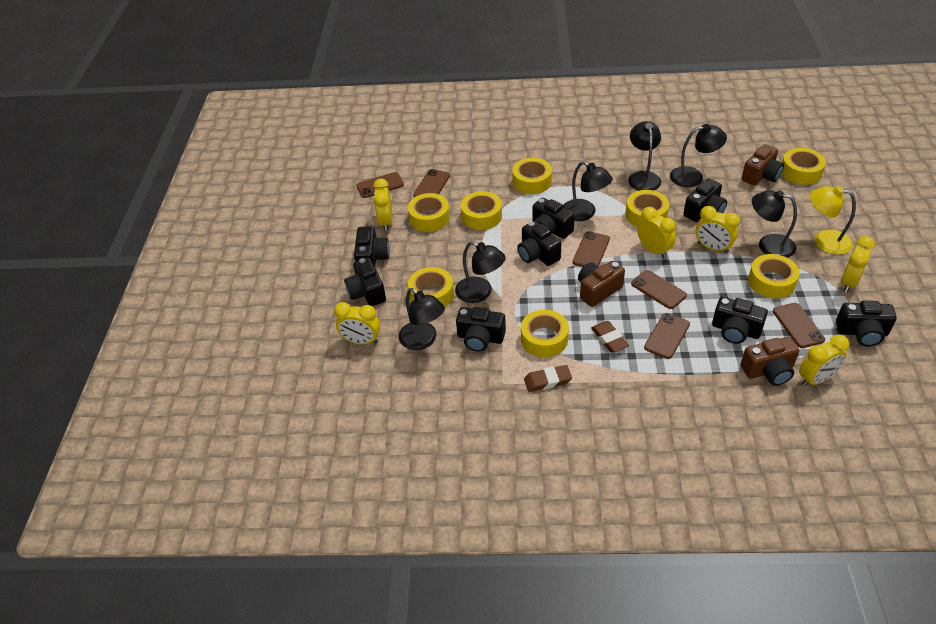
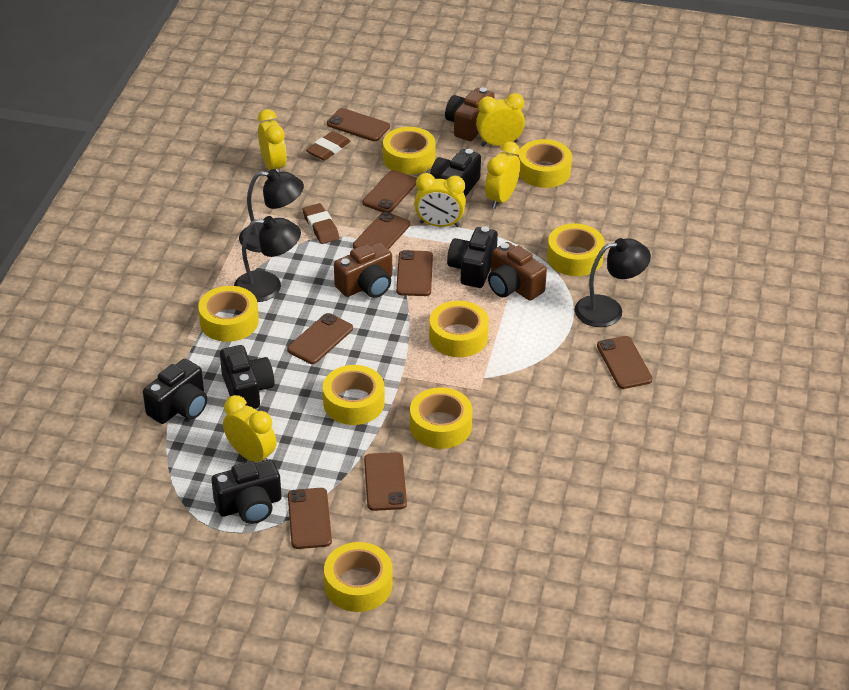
black camera: [344,258,386,306] [354,226,390,267] [456,307,506,352] [517,221,561,266] [532,198,575,239] [683,179,727,222] [712,297,768,344] [836,301,897,347] = 8 -> [143,359,207,424] [212,460,282,524] [220,345,275,409] [430,149,481,197] [447,226,498,288] = 5
black lamp: [399,288,445,350] [455,241,506,303] [563,161,613,221] [628,121,661,191] [670,124,727,187] [752,190,797,258] = 6 -> [234,216,301,302] [239,169,304,252] [575,238,651,327] = 3
brown phone: [356,172,404,198] [413,169,450,198] [573,231,610,267] [631,270,687,309] [644,313,690,359] [773,303,825,348] = 6 -> [287,313,353,364] [288,488,332,549] [327,108,390,141] [353,212,410,249] [362,170,417,213] [364,452,407,511] [396,250,433,296] [597,336,653,389] = 8
yellow clock: [334,302,380,344] [373,179,392,231] [637,207,676,258] [696,206,740,253] [799,335,849,387] [841,236,875,293] = 6 -> [223,395,277,462] [258,109,287,172] [414,173,466,227] [476,93,525,147] [485,141,520,209] = 5
yellow lamp: [810,186,856,255] = 1 -> none = 0

